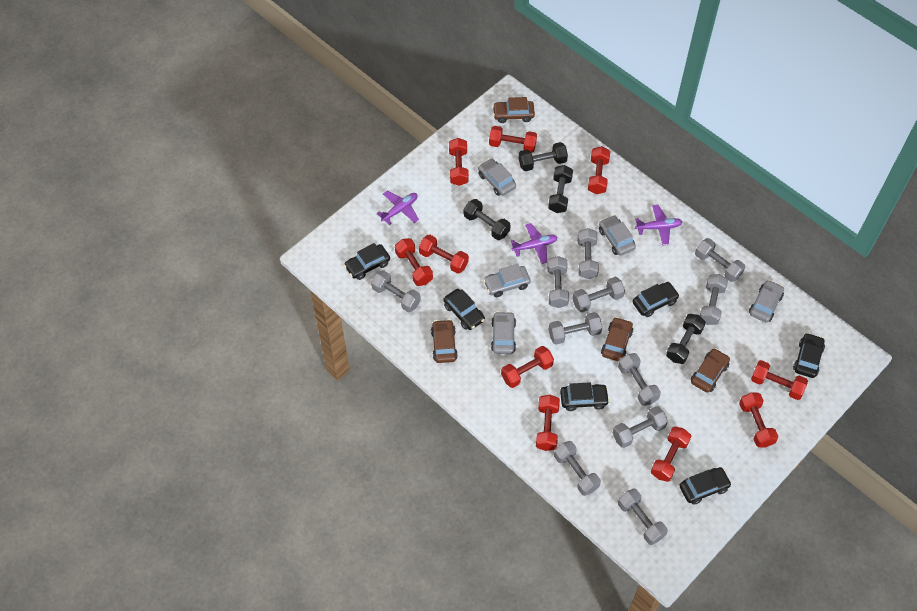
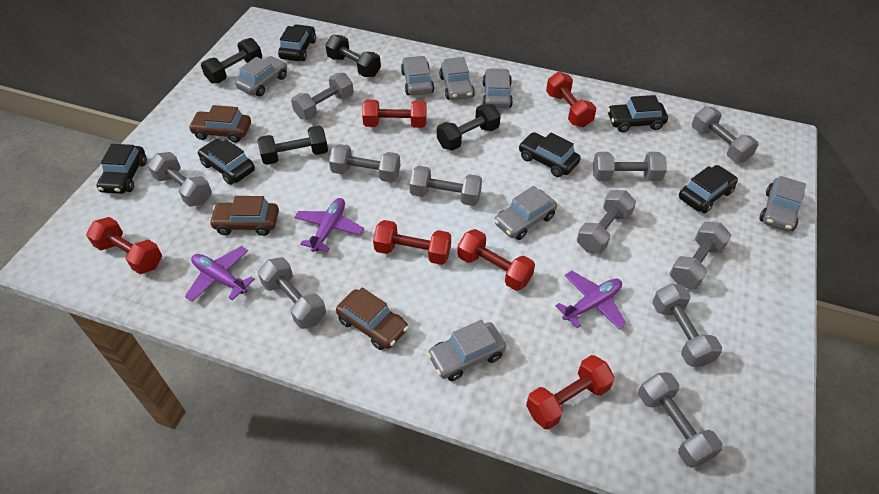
brown car: [431,319,458,363] [493,97,535,123] [601,317,633,362] [691,348,730,393] = 4 -> [188,105,251,143] [209,196,279,236] [336,287,408,350] = 3
grey car: [478,158,516,196] [483,264,531,297] [491,311,516,354] [599,215,636,256] [749,280,784,323] = 5 -> [235,56,287,96] [401,56,434,96] [427,320,506,381] [439,57,475,100] [483,68,513,108] [494,186,557,240] [760,176,806,231] = 7
red dumbbell: [395,238,433,286] [419,235,469,274] [449,138,469,186] [489,126,537,153] [501,346,554,388] [536,395,560,451] [588,146,610,194] [651,426,692,482] [739,392,778,447] [751,360,808,400] = 10 -> [86,217,162,274] [362,100,427,128] [373,220,451,265] [457,229,535,291] [526,355,615,430] [546,72,596,127] = 6

